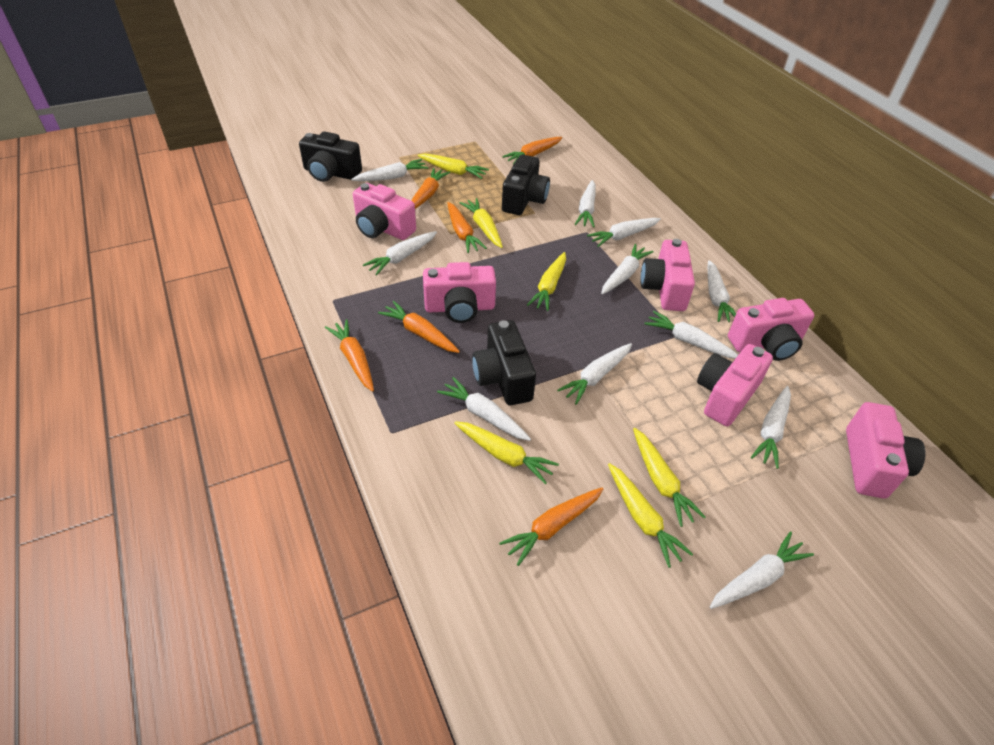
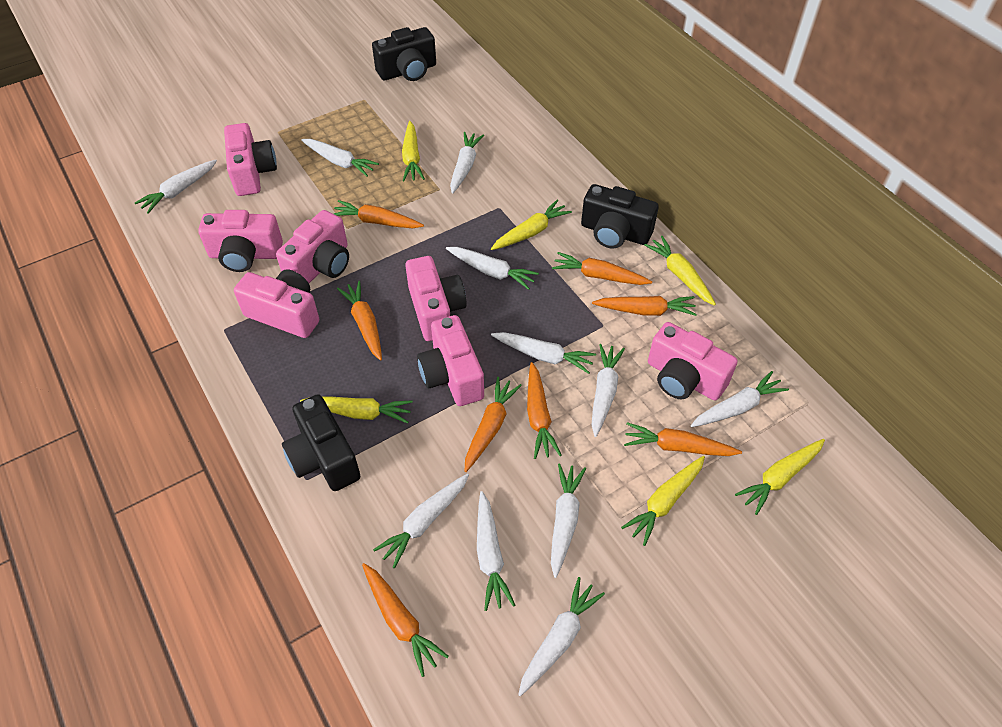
orange carrot: [325,319,374,392] [378,301,460,353] [411,168,450,209] [448,202,487,253] [499,488,603,566] [502,137,562,165] = 6 -> [334,200,424,228] [337,281,382,361] [362,563,449,677] [465,377,522,472] [527,362,562,459] [552,252,652,285] [592,296,697,316] [624,422,742,456] = 8
pink camera: [353,183,416,240] [423,262,496,323] [640,239,695,311] [697,344,773,426] [728,298,814,361] [846,402,926,499] = 6 -> [198,210,283,272] [224,123,277,196] [234,269,319,338] [276,210,349,283] [405,256,467,341] [417,315,484,406] [648,322,738,401] = 7

